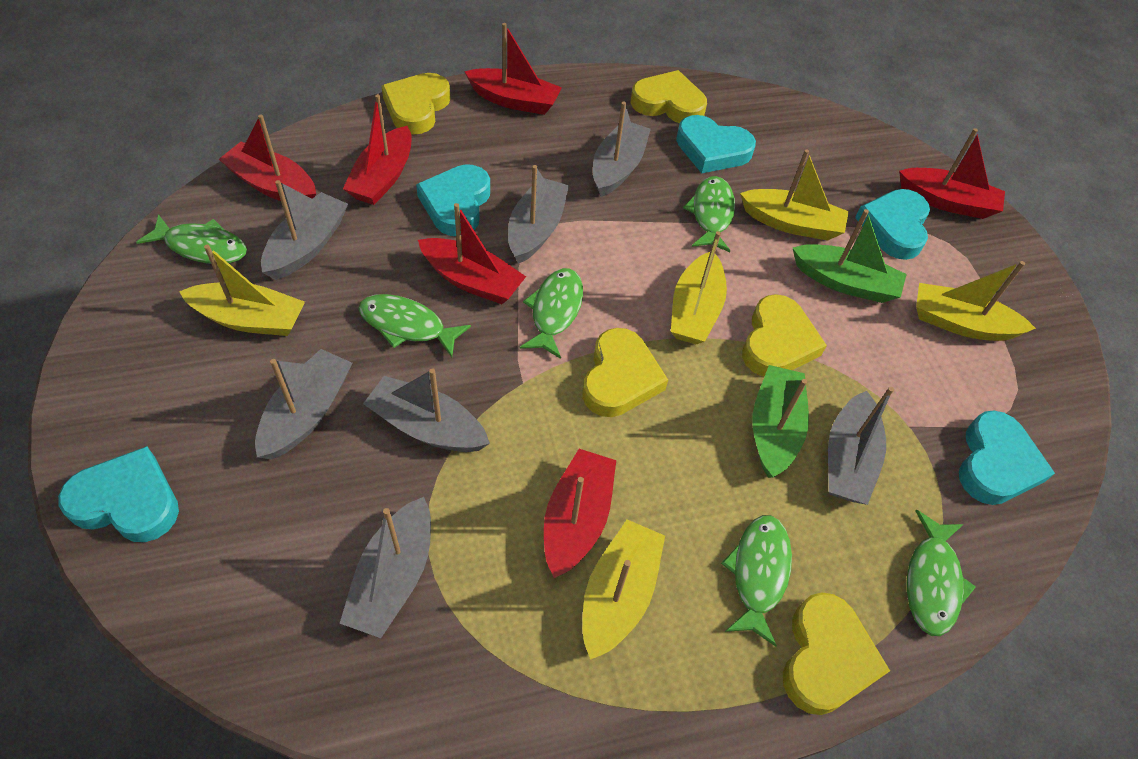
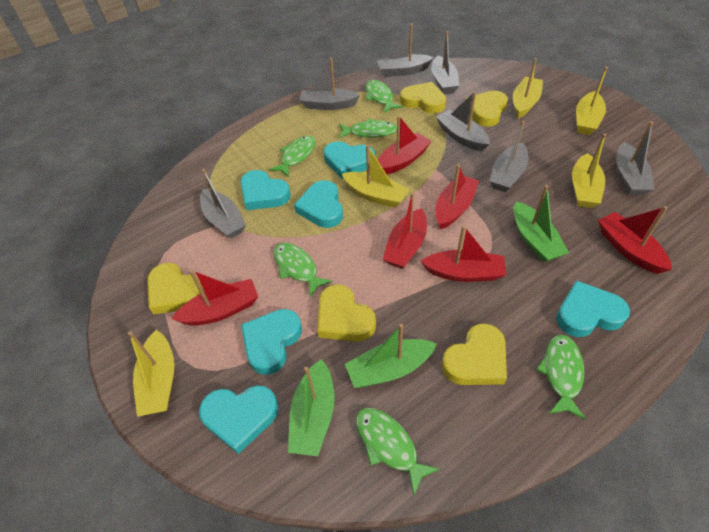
green boat: [752,365,809,478] [793,209,907,303] = 2 -> [288,359,335,456] [345,324,437,388] [514,185,569,262] = 3
turquoise heart: [58,446,179,542] [416,164,490,236] [676,115,756,173] [855,189,930,260] [959,411,1055,505] = 5 -> [199,385,279,454] [240,170,291,210] [241,309,302,375] [294,180,343,228] [324,141,375,179] [556,280,630,337] = 6

